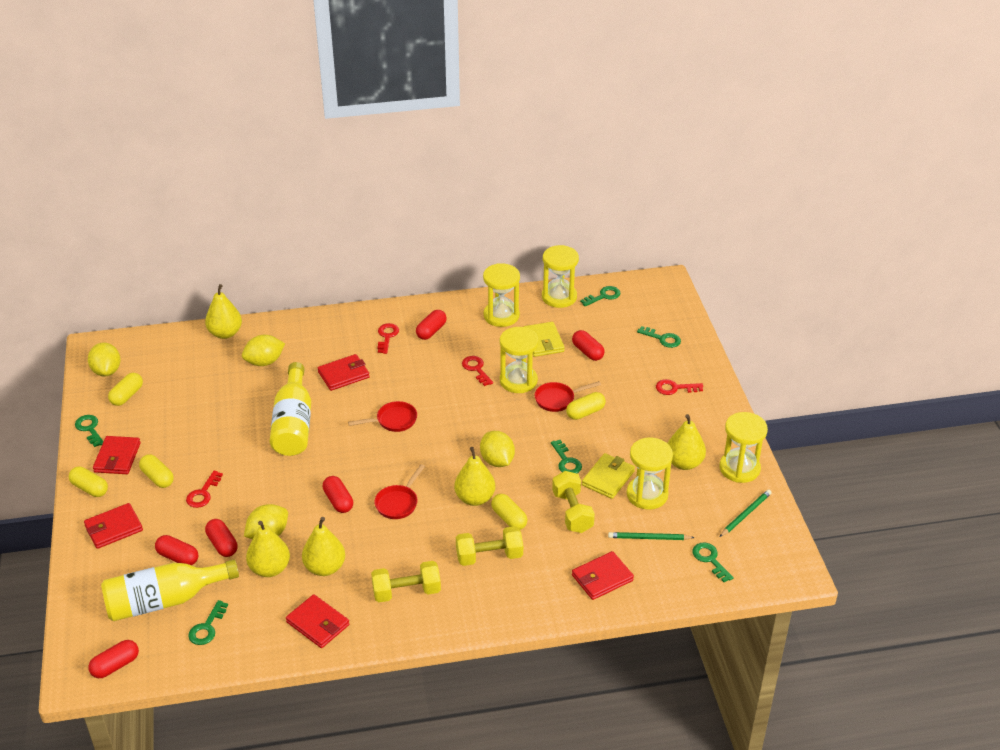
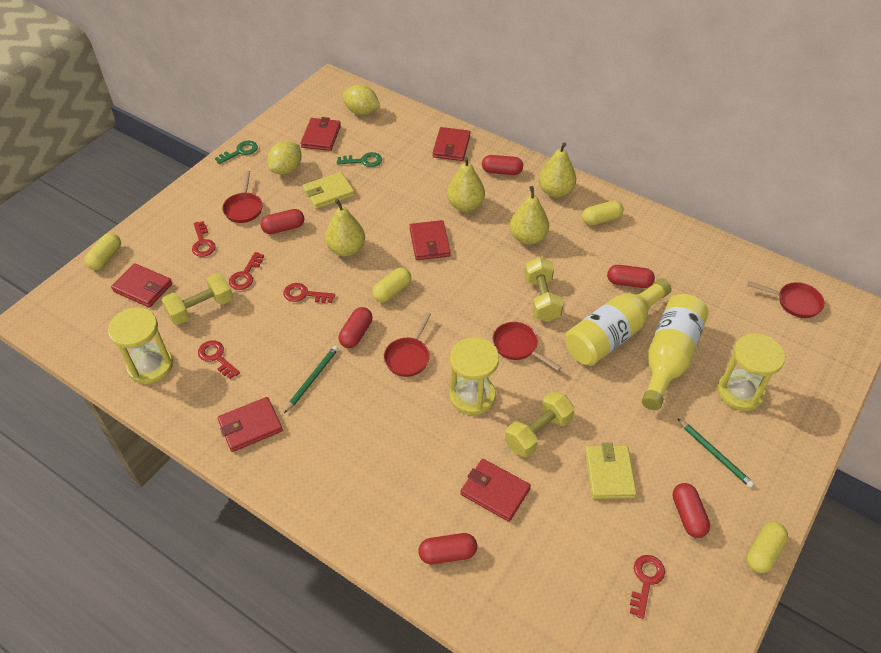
green key: [75,415,104,447] [188,600,228,645] [551,440,582,474] [580,286,620,306] [637,326,681,348] [692,543,734,582] = 6 -> [215,141,258,164] [337,152,382,167] = 2
red key: [186,470,223,508] [377,323,399,354] [462,356,493,386] [656,379,703,395] = 4 -> [192,221,216,257] [198,340,240,379] [229,252,264,290] [283,283,335,303] [630,555,665,619] = 5
red pan: [348,401,417,432] [374,464,425,519] [535,381,601,412] = 3 -> [222,171,263,223] [384,312,431,377] [492,322,562,371] [747,281,825,318] = 4
red wallet: [84,503,143,549] [93,436,141,474] [286,594,349,648] [318,354,370,391] [572,551,634,600] = 5 -> [111,263,172,308] [218,397,283,452] [301,117,341,151] [409,220,451,260] [432,127,470,161] [461,459,531,522] = 6
yellow capsule: [69,466,108,497] [108,373,143,406] [139,454,174,488] [491,494,527,530] [566,392,606,420] = 5 -> [84,233,121,270] [372,267,411,302] [582,200,623,226] [746,522,788,573] = 4
yellow hourglass: [483,263,520,327] [500,327,539,393] [542,245,579,308] [627,437,673,510] [720,412,768,483] = 5 -> [108,307,173,384] [449,337,499,415] [717,333,785,411] = 3
yellow lemon: [88,342,121,377] [242,335,285,366] [244,504,288,539] [480,431,515,467] = 4 -> [267,141,302,175] [342,85,380,115] = 2
yellow pear: [205,284,242,339] [246,521,290,577] [302,517,345,576] [454,447,495,506] [667,414,706,470] = 5 -> [325,199,365,257] [447,157,485,212] [510,186,549,245] [538,142,576,197] = 4

